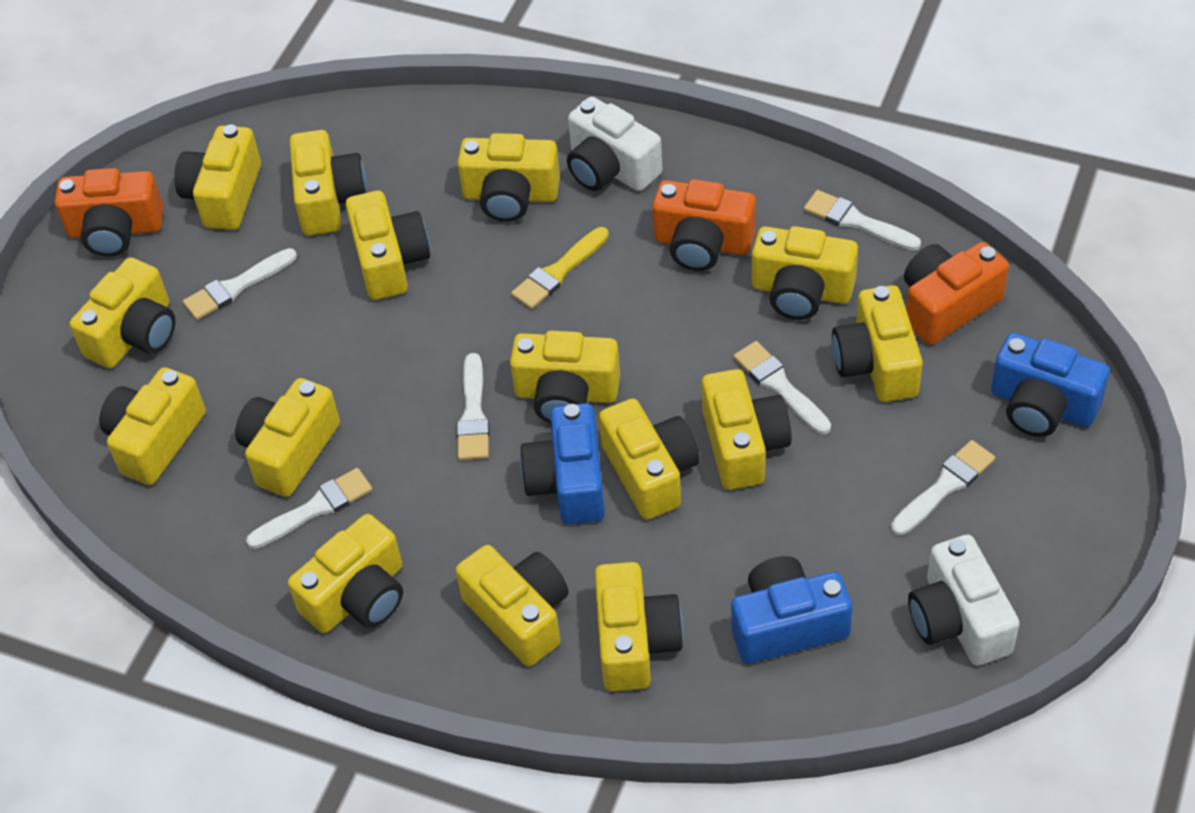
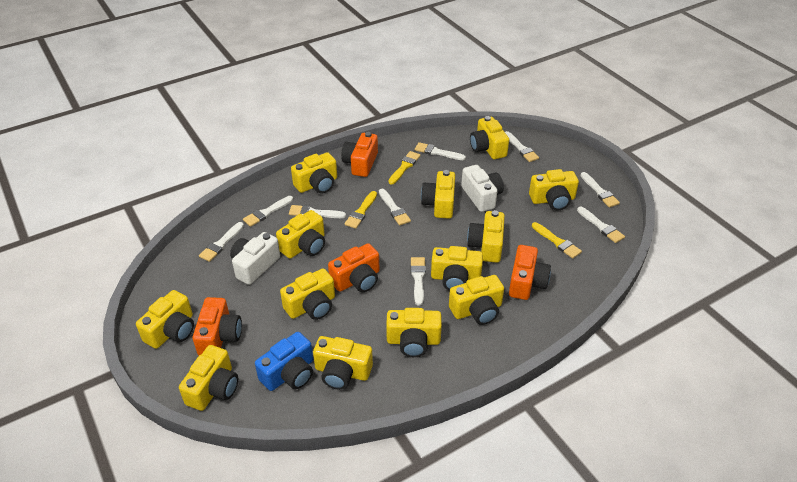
blue camera: [520,403,605,524] [731,556,852,664] [991,333,1110,437] = 3 -> [255,332,313,391] = 1
orange camera: [55,168,164,257] [652,179,756,271] [904,242,1009,345] = 3 -> [193,297,242,355] [328,243,380,292] [341,132,378,177] [509,245,551,300] = 4
white brush: [183,248,297,320] [246,468,373,549] [457,353,490,460] [734,341,831,435] [804,190,921,251] [891,440,995,536] = 6 -> [199,222,244,262] [243,196,293,227] [289,205,346,218] [379,189,411,226] [411,257,426,306] [415,142,466,160] [505,131,539,162] [577,207,625,243] [580,172,620,207] = 9
yellow brush: [511,227,609,309] = 1 -> [345,191,377,229] [388,151,421,185] [532,222,582,259] = 3
yellow camera: [70,257,175,368] [99,367,206,485] [174,124,261,230] [235,378,340,497] [288,514,403,633] [290,130,367,236] [346,190,430,300] [456,545,569,666] [458,133,560,222] [510,331,620,423] [595,562,684,691] [599,399,699,520] [702,369,792,490] [752,226,858,320] [832,285,923,402] = 15 -> [136,290,194,349] [179,345,238,411] [276,210,325,259] [280,268,335,320] [291,152,337,193] [313,336,373,390] [386,308,442,357] [421,170,455,218] [431,246,483,291] [449,275,504,325] [467,210,505,263] [470,116,509,159] [529,169,579,211] = 13

